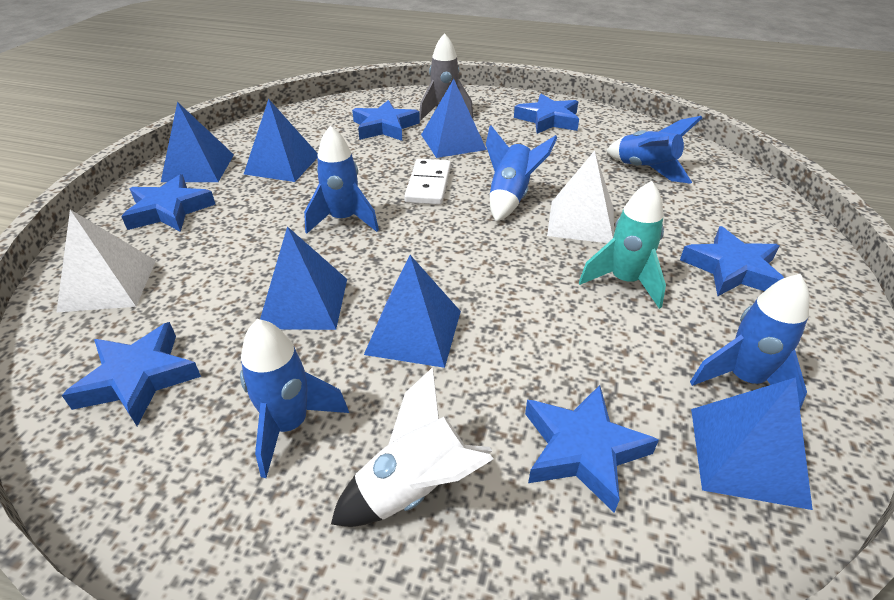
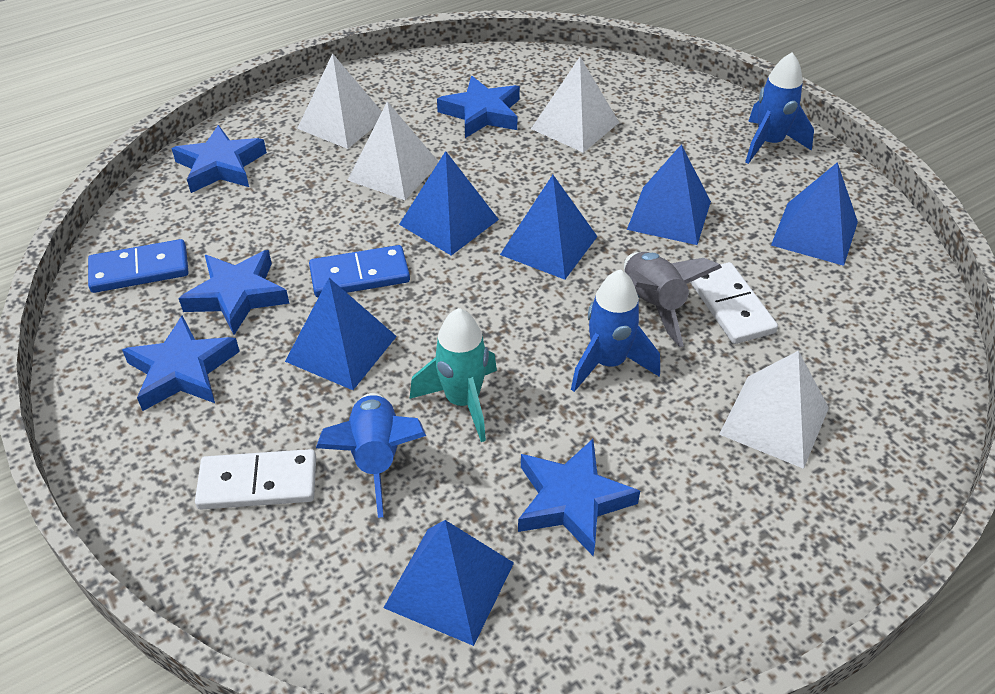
blue domino: none = 0 -> [88,239,188,293] [309,245,410,297] = 2
blue rocket: [240,319,349,478] [304,125,379,234] [486,125,558,222] [606,116,702,184] [690,274,809,409] = 5 -> [316,393,426,518] [571,269,660,392] [745,52,814,164] = 3
blue star: [62,322,201,426] [121,174,216,232] [352,100,420,141] [514,94,579,134] [525,385,659,513] [680,226,784,296] = 6 -> [122,316,240,411] [171,125,267,193] [178,250,289,335] [437,76,520,138] [518,439,640,557] = 5
white domino: [404,159,451,205] = 1 -> [195,449,316,510] [690,262,778,344] = 2
white pyramid: [56,210,156,313] [547,151,614,243] = 2 -> [297,53,382,149] [348,101,439,200] [531,57,619,153] [719,351,829,469] = 4
white rocket: [331,367,493,527] = 1 -> none = 0

